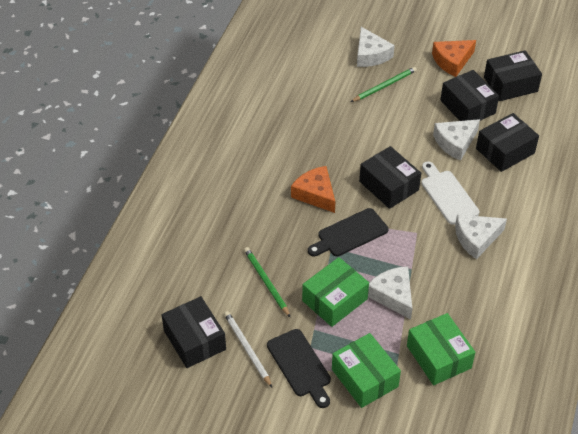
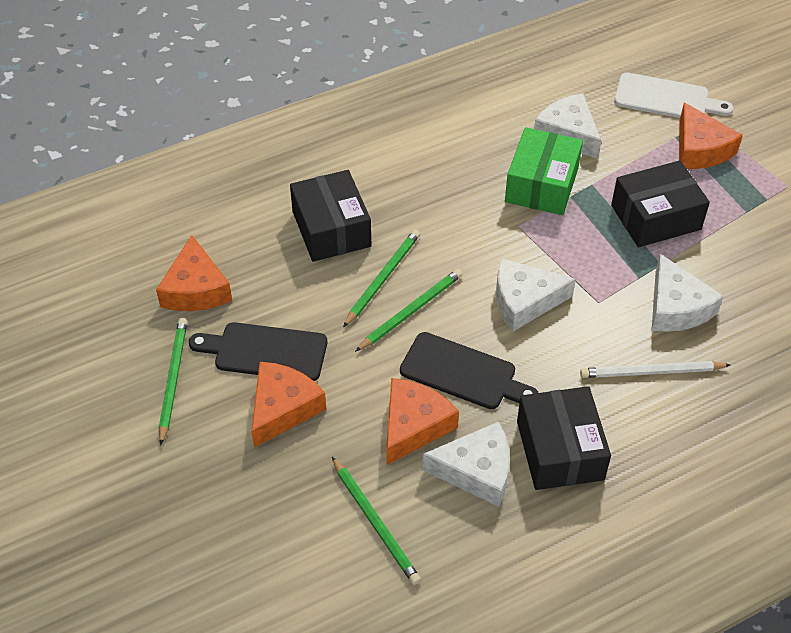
black box: [161,296,226,368] [359,146,421,209] [440,70,499,121] [476,113,539,172] [484,50,542,101] = 5 -> [290,170,371,262] [517,386,611,490] [611,161,710,247] = 3
green box: [302,257,369,327] [332,333,401,408] [407,313,475,385] = 3 -> [505,127,583,215] = 1
green pencil: [244,247,290,317] [351,67,417,102] = 2 -> [159,318,187,446] [332,457,421,585] [343,230,420,327] [355,269,463,352] = 4
orange cheese: [291,166,335,213] [432,40,476,77] = 2 -> [156,235,232,311] [251,362,326,448] [386,378,459,465] [679,102,743,169] = 4

